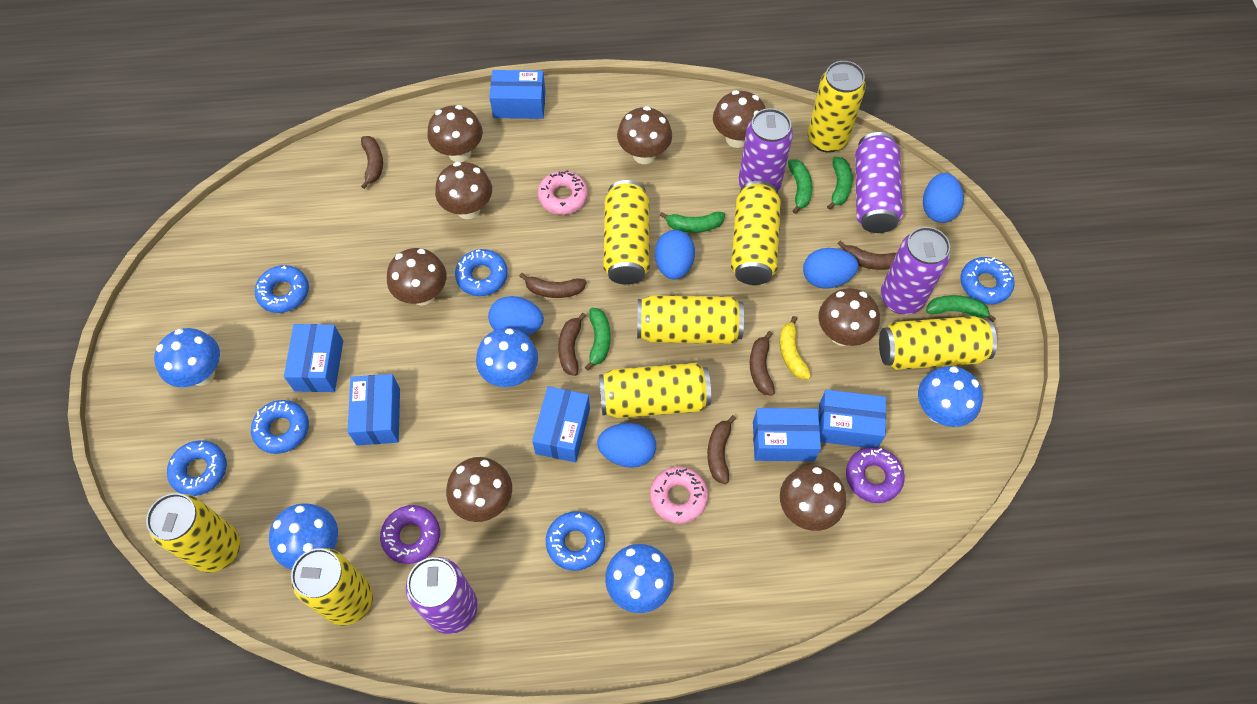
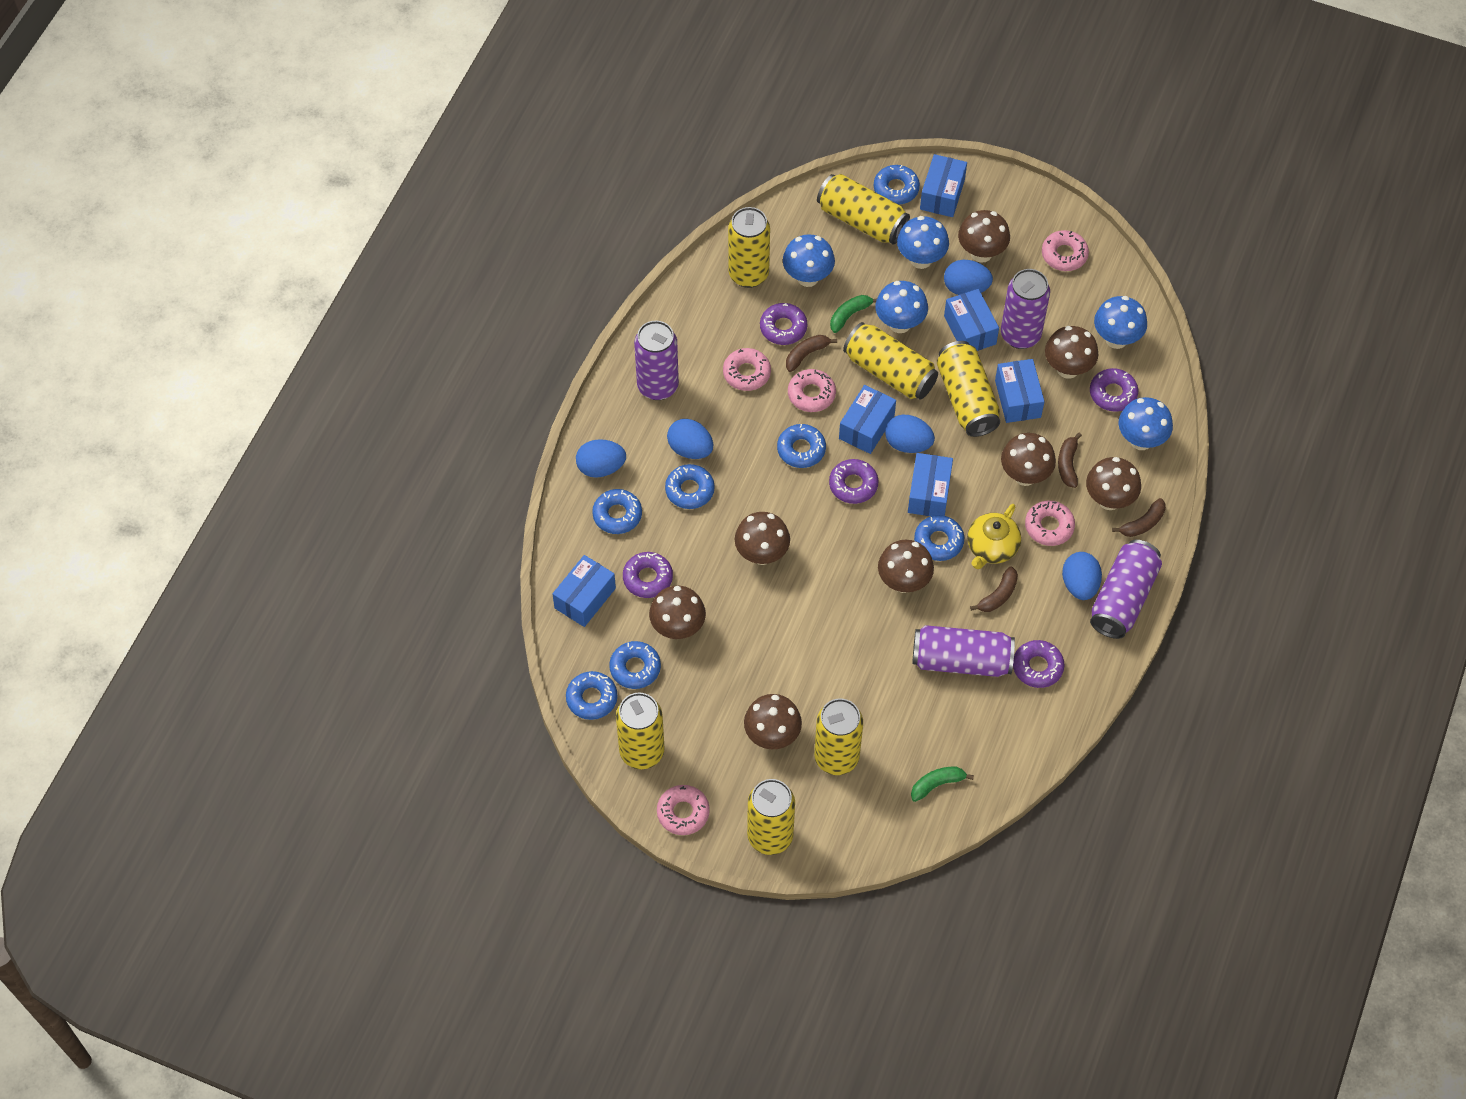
blue donut: [167,440,227,496] [251,400,309,454] [255,265,309,313] [455,249,508,296] [546,512,605,571] [960,257,1014,304] = 6 -> [566,671,618,720] [592,489,642,534] [609,641,661,689] [665,464,715,509] [777,424,826,468] [874,165,920,205] [914,515,964,561] = 7
brown banana: [361,136,383,189] [519,273,587,298] [558,313,586,376] [707,415,736,484] [750,331,775,396] [837,240,897,270] = 6 -> [786,335,837,372] [970,566,1018,612] [1058,433,1082,488] [1112,498,1166,537] = 4
green banana: [585,308,611,371] [660,212,725,233] [788,159,812,214] [827,156,852,210] [926,295,996,322] = 5 -> [830,295,877,333] [911,766,974,802] = 2
pink donut: [538,170,588,215] [650,467,708,524] = 2 -> [657,785,710,835] [723,348,771,391] [788,369,836,412] [1025,500,1075,546] [1042,230,1089,271] = 5
purple donut: [380,505,440,564] [846,447,905,503] = 2 -> [623,552,673,598] [760,303,807,345] [829,459,878,504] [1013,640,1065,688] [1090,368,1138,412] = 5
yellow banana: [780,316,811,379] = 1 -> none = 0
yellow can: [146,493,240,573] [291,548,373,626] [599,363,711,418] [603,180,649,285] [637,295,744,344] [731,181,781,285] [808,61,866,153] [879,316,997,370] = 8 -> [616,692,665,769] [728,207,770,288] [747,779,795,855] [814,699,863,775] [817,174,910,245] [843,322,938,399] [937,341,1000,437] = 7
yellow teapot: none = 0 -> [967,504,1021,569] = 1

